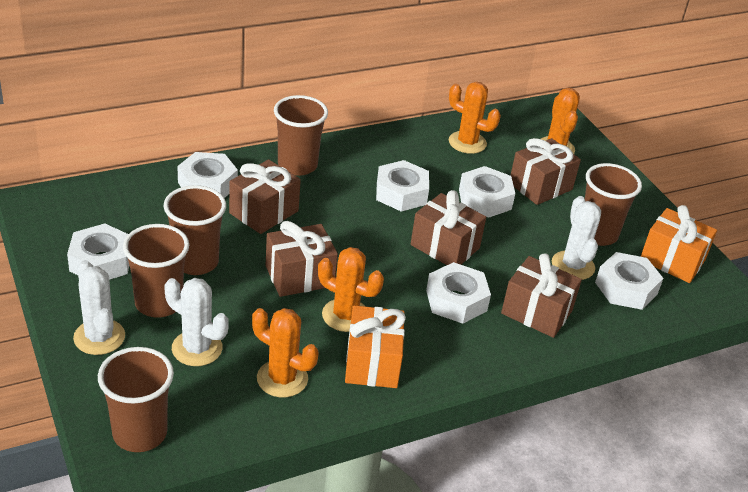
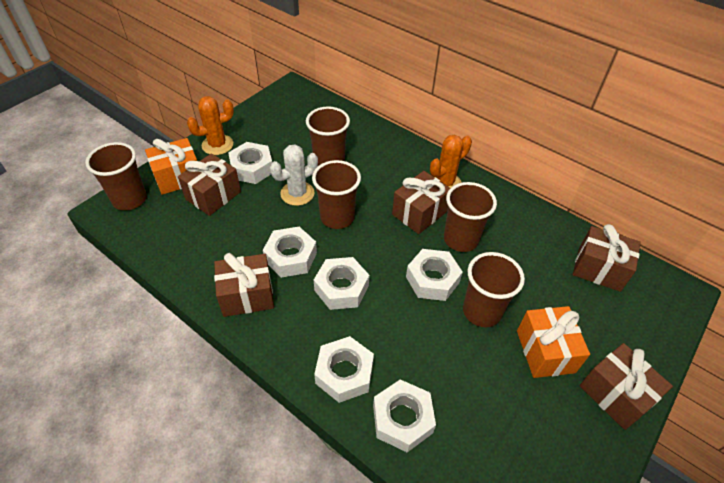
orange cactus: [252,308,319,398] [318,247,384,332] [449,82,501,154] [541,88,580,154] = 4 -> [187,96,234,155] [430,135,472,188] = 2
white cactus: [73,260,125,355] [164,278,229,366] [552,196,601,280] = 3 -> [270,144,318,206] = 1

